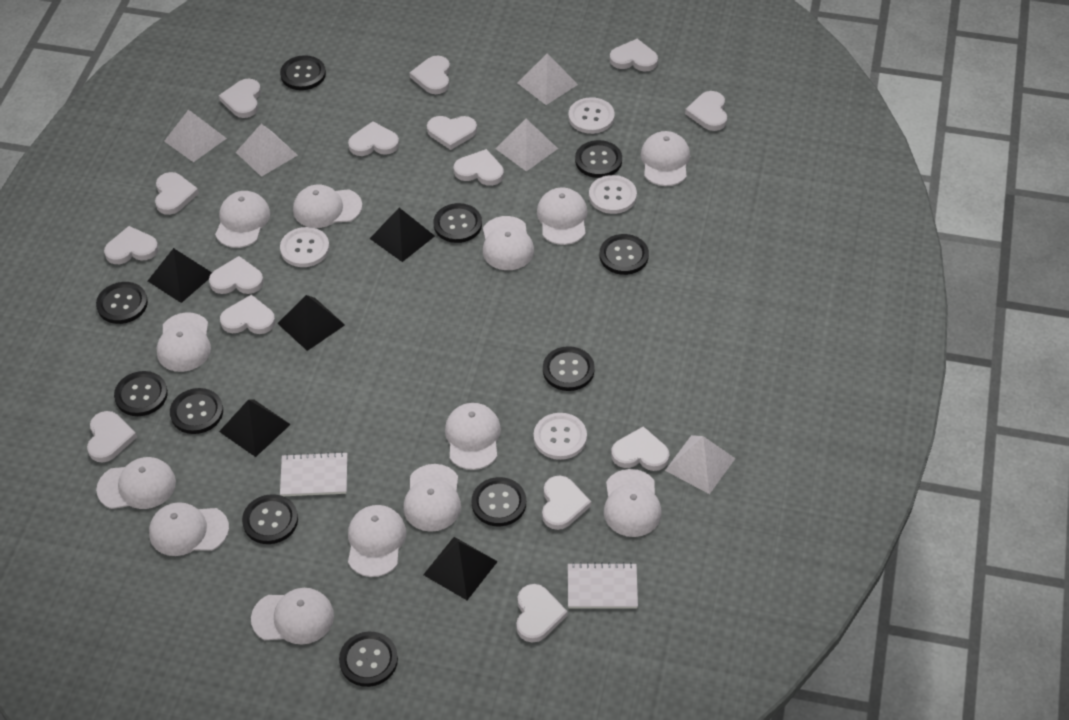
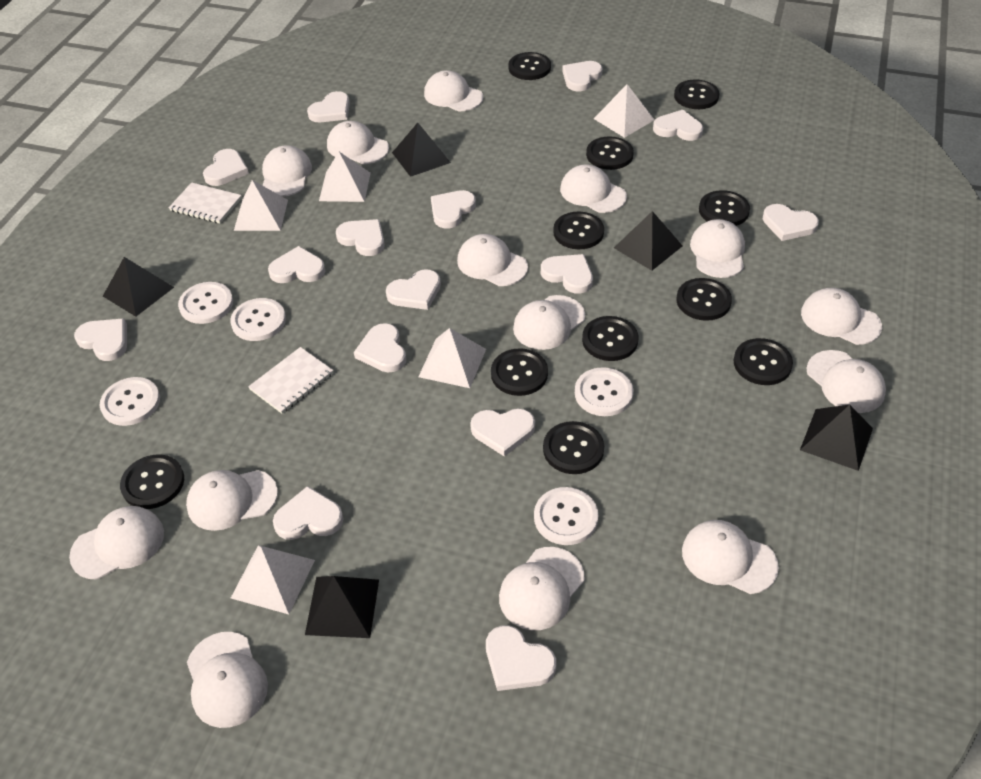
white button: [280,227,330,267] [534,413,587,460] [568,97,615,134] [589,175,637,214] = 4 -> [100,377,160,426] [178,282,233,324] [230,298,286,341] [534,487,598,545] [575,367,634,416] = 5
white cap: [96,457,176,509] [149,502,229,556] [157,312,211,372] [215,191,270,248] [251,588,334,644] [293,184,362,228] [348,505,406,577] [403,464,461,532] [445,403,501,470] [483,216,534,270] [537,187,587,245] [604,469,662,537] [641,131,690,186] = 13 -> [69,506,164,580] [186,470,278,531] [187,632,268,728] [262,145,312,197] [327,121,389,164] [424,70,483,111] [457,234,528,286] [499,547,584,630] [513,295,585,350] [560,165,627,213] [682,520,779,594] [690,219,745,278] [801,288,882,345] [806,350,886,413] = 14

